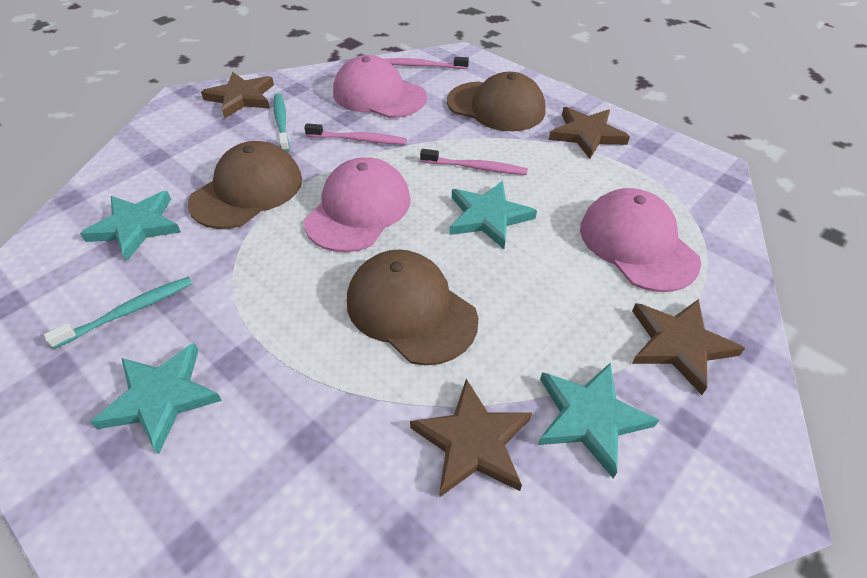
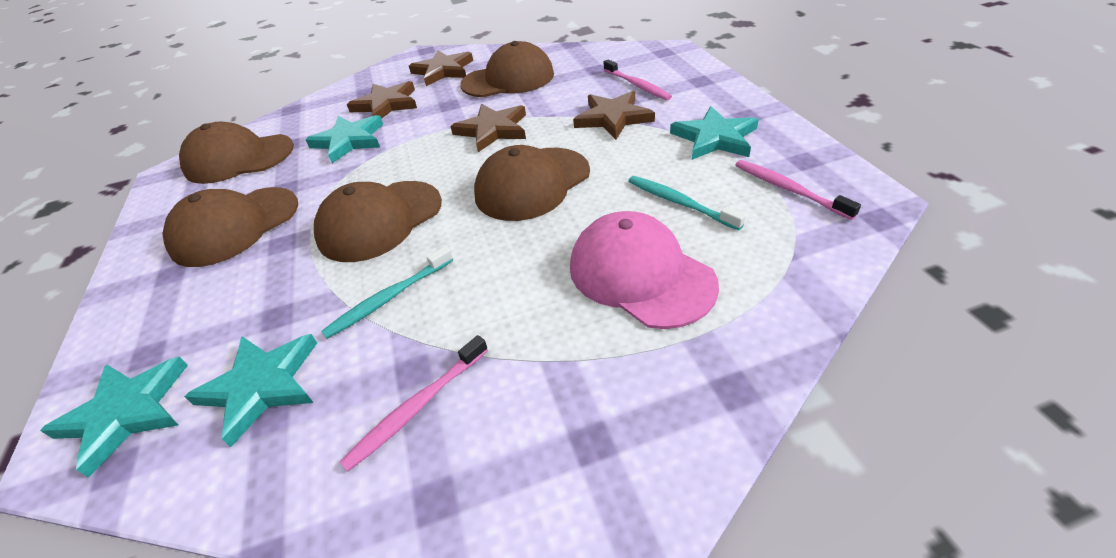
brown cap: [188,141,302,229] [347,249,478,365] [447,72,546,131] = 3 -> [162,187,298,267] [179,121,294,184] [314,181,442,262] [460,41,554,97] [474,145,590,221] = 5
pink cap: [304,157,411,252] [333,55,427,118] [580,188,701,292] = 3 -> [570,211,719,329] = 1

